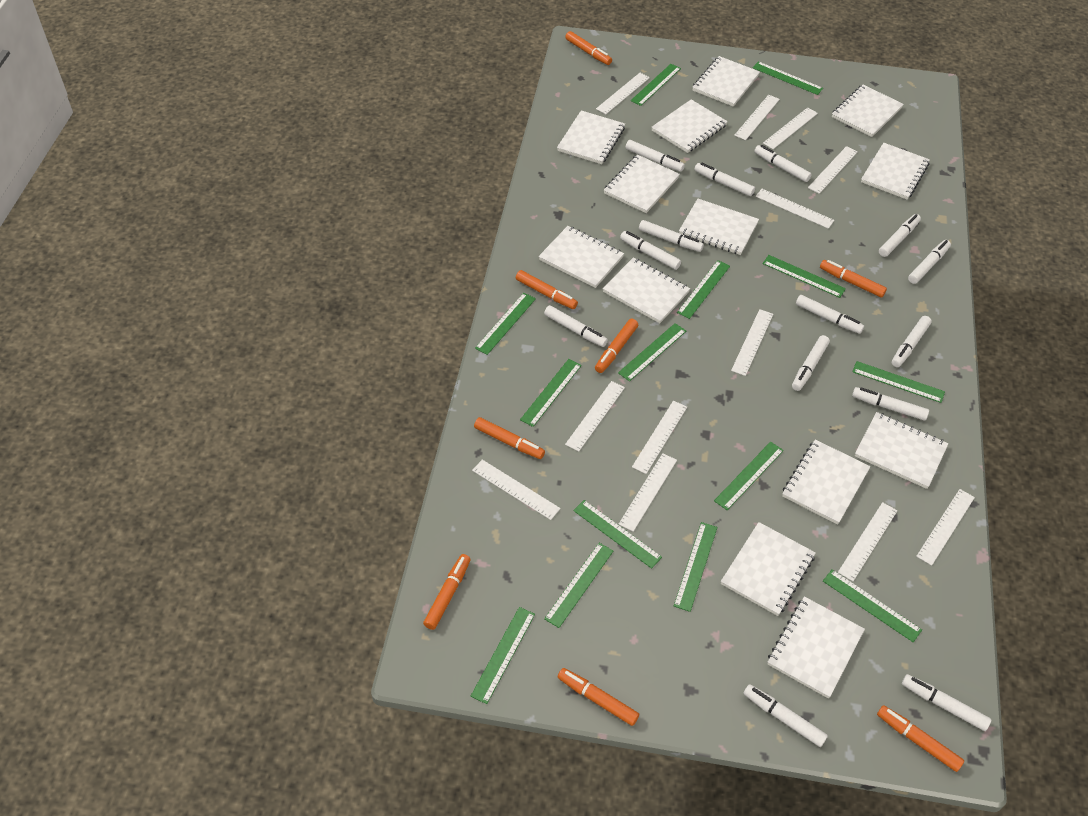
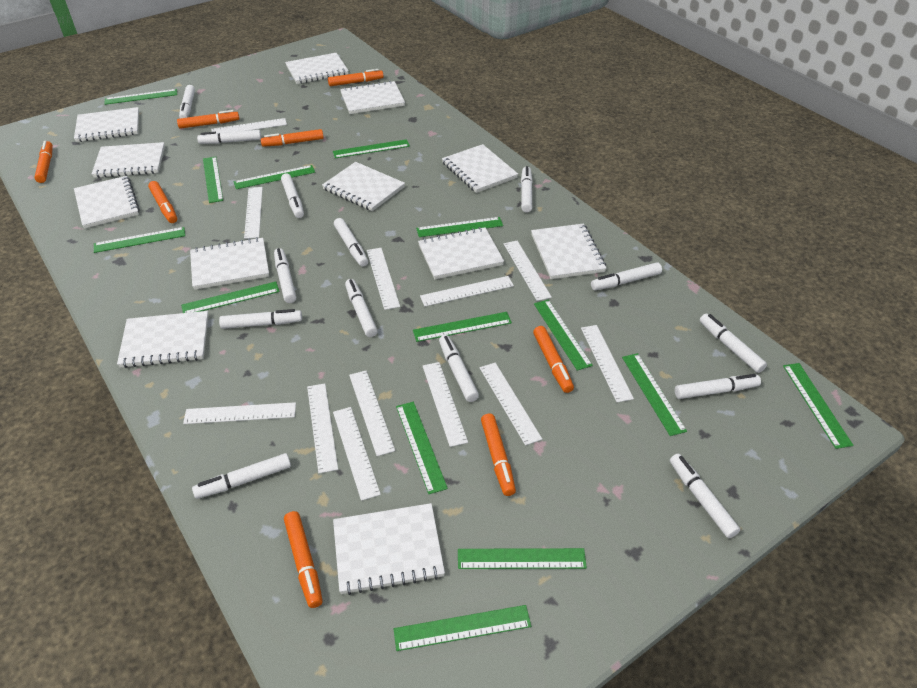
white notebook: [539,226,624,288] [557,110,625,164] [603,258,690,323] [604,154,680,213] [652,99,728,153] [679,199,759,255] [692,56,760,107] [721,522,816,616] [768,596,865,698] [782,439,870,524] [832,85,904,137] [855,412,948,489] [861,143,930,200] = 13 -> [74,107,139,142] [74,176,140,229] [92,142,165,178] [117,311,209,368] [190,237,269,290] [285,53,349,84] [322,162,405,211] [333,503,445,595] [340,81,405,114] [418,227,504,279] [442,144,518,193] [531,223,606,279] = 12

